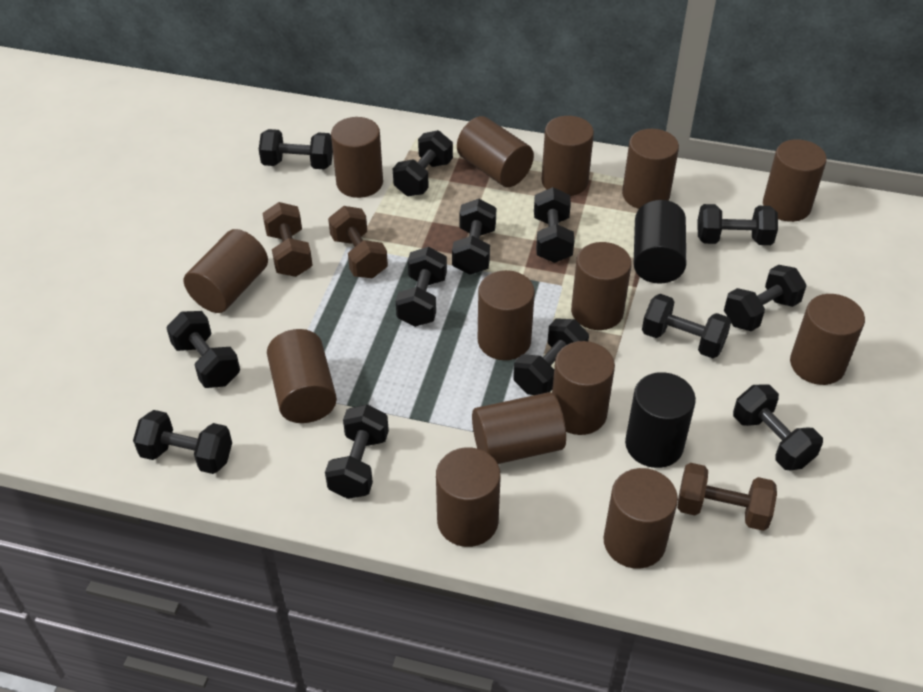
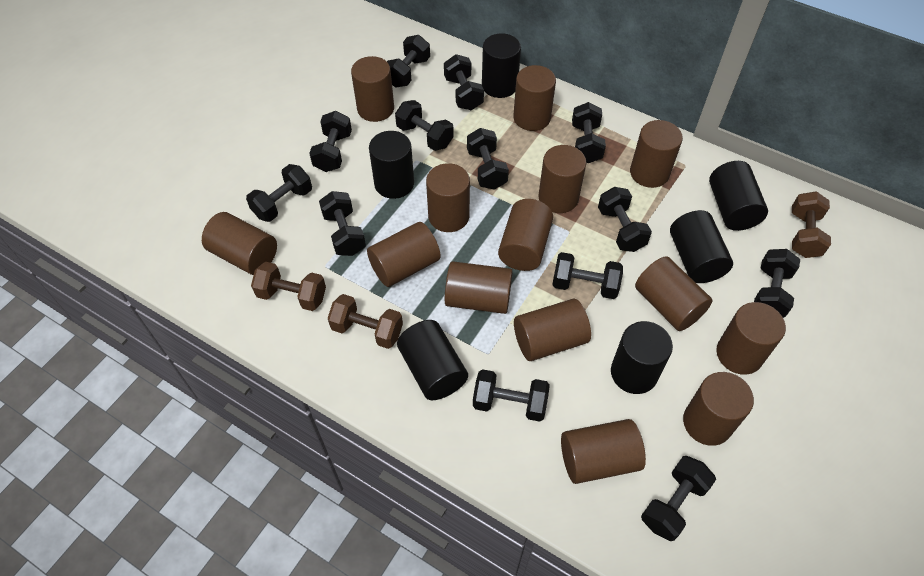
black cylinder: [625,372,696,468] [634,200,686,284] = 2 -> [369,131,414,199] [397,320,468,400] [482,33,521,98] [611,321,673,394] [670,210,733,283] [709,161,768,231] = 6

